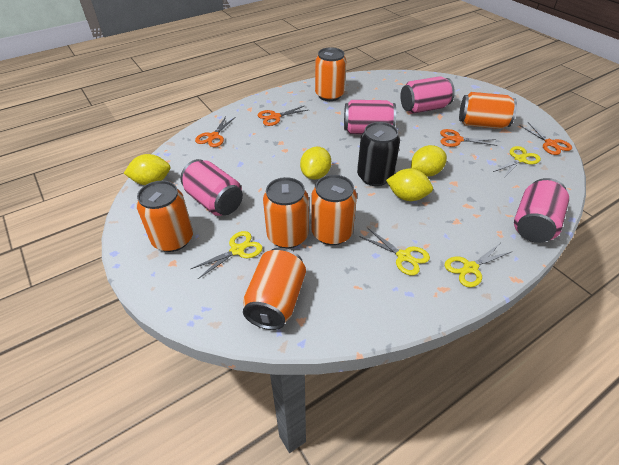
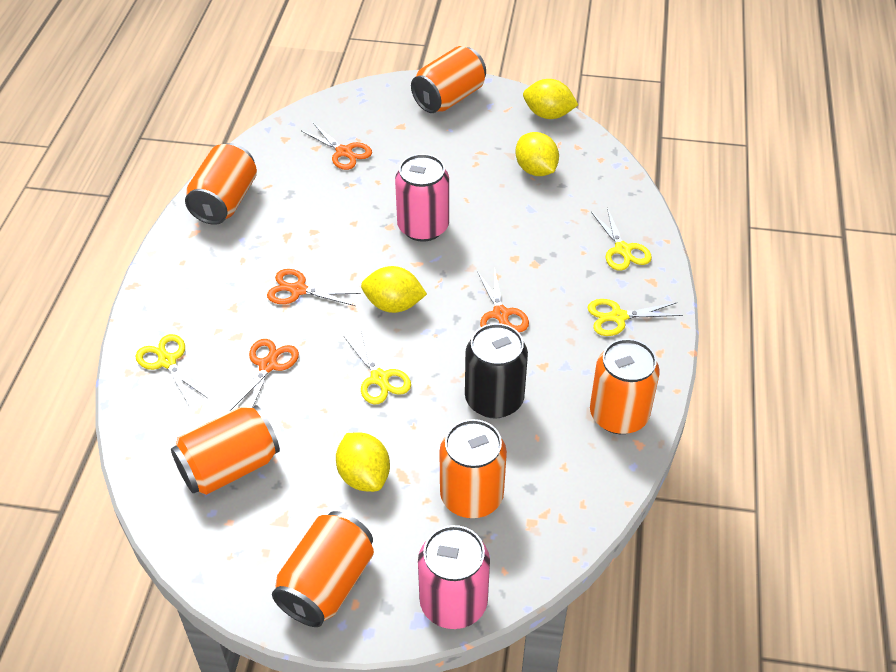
pink can: [180,159,243,216] [344,100,396,134] [400,76,455,114] [514,178,569,243] = 4 -> [395,154,449,242] [418,525,490,629] = 2

